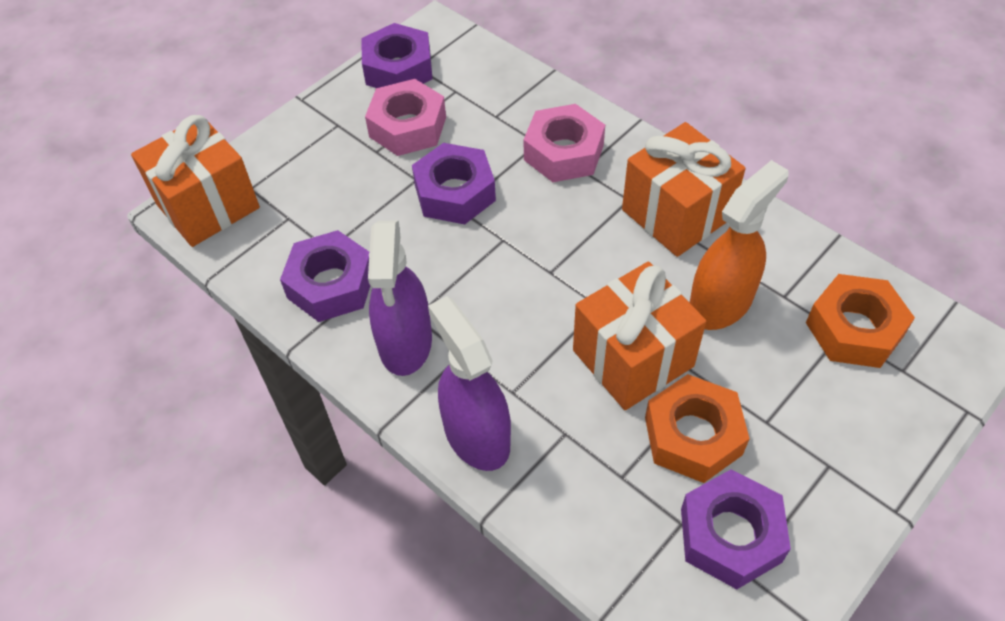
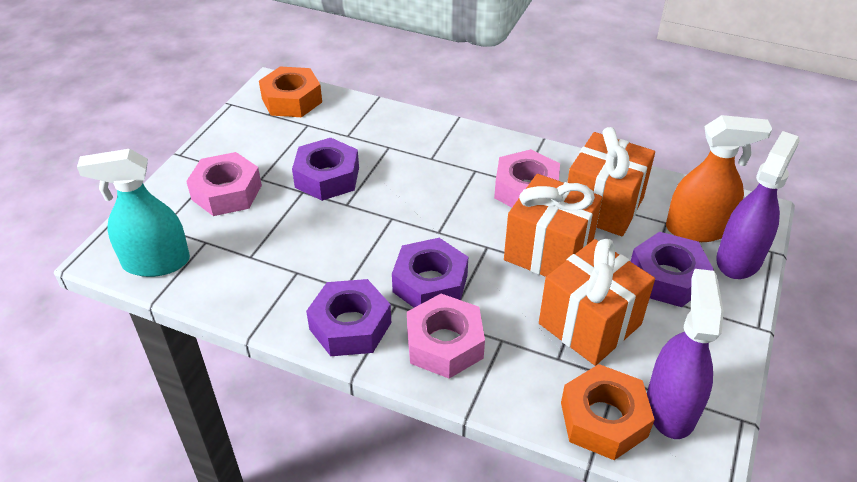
pink nut: [365,79,446,156] [524,104,605,182] = 2 -> [186,152,262,216] [407,294,485,379] [494,149,560,207] = 3
turquoise spray bottle: none = 0 -> [77,149,190,277] = 1

